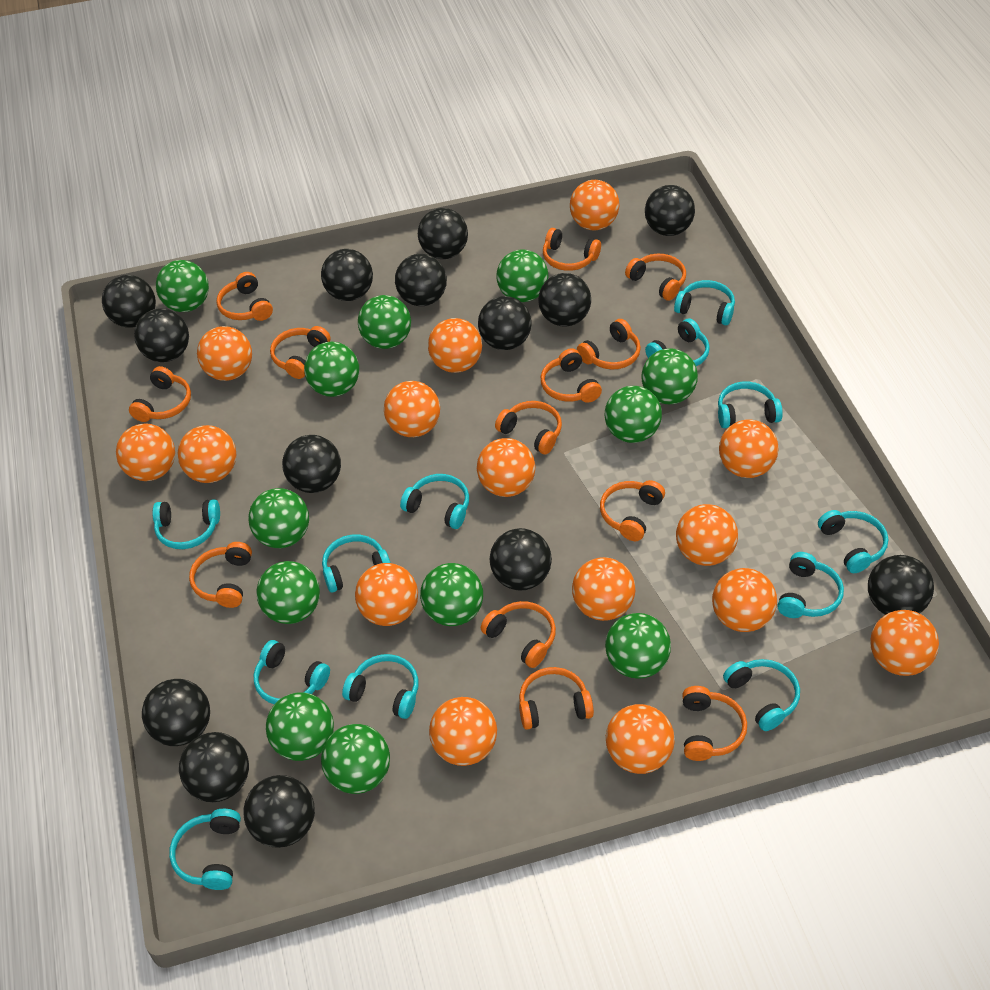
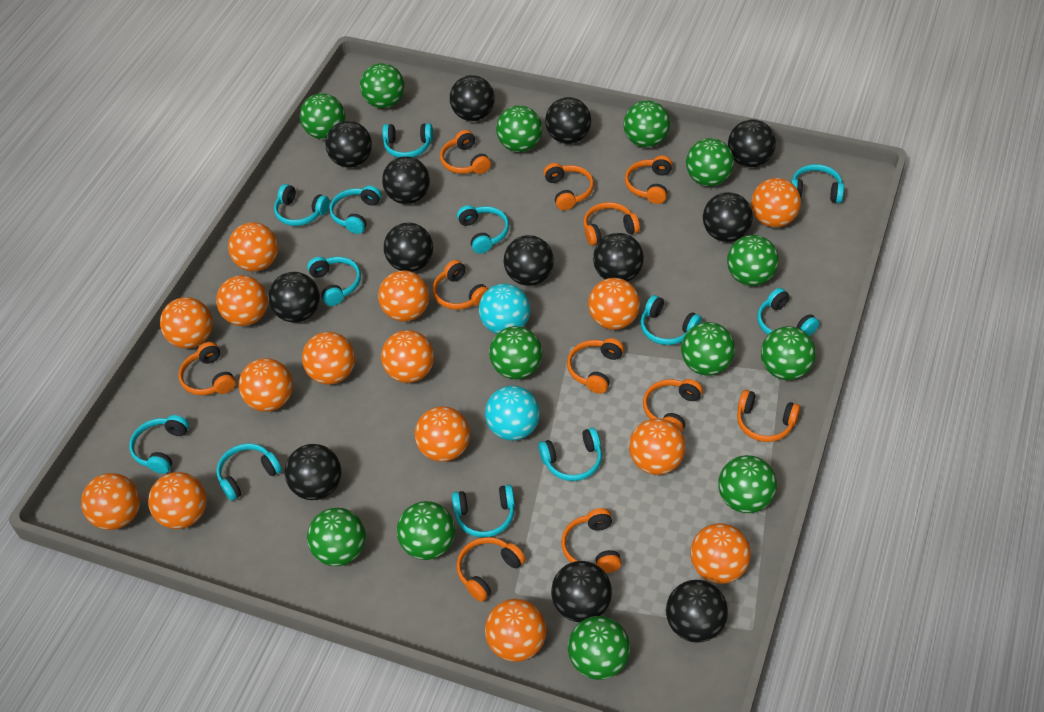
black ball: [102,275,156,328] [134,309,189,362] [142,679,210,746] [179,732,249,802] [244,775,315,848] [282,435,341,493] [321,249,373,301] [395,254,447,306] [418,208,468,259] [478,296,531,350] [490,528,552,591] [538,273,591,327] [645,185,695,236] [868,555,934,615] = 14 -> [268,272,320,323] [284,444,341,500] [325,121,372,168] [382,156,430,204] [384,223,433,272] [450,75,495,121] [504,235,554,286] [545,97,591,144] [551,561,612,622] [593,233,644,281] [666,580,728,643] [703,192,753,242] [728,119,776,167] = 13
green ball: [156,260,209,312] [248,488,309,548] [256,561,320,624] [266,692,334,761] [304,342,359,397] [321,724,390,794] [358,295,411,349] [420,563,483,626] [497,249,548,302] [605,386,662,443] [605,613,671,679] [641,348,698,404] = 12 -> [300,93,345,139] [307,508,366,566] [360,63,405,109] [397,501,455,560] [489,326,542,379] [496,105,542,152] [568,616,630,680] [624,100,670,148] [681,322,735,376] [686,138,734,186] [718,455,777,513] [727,235,779,286] [761,326,816,380] = 13
orange headphones: [129,366,191,422] [189,542,252,608] [216,272,273,321] [270,326,331,379] [481,601,556,668] [495,401,562,454] [519,667,594,730] [541,348,602,403] [543,228,601,271] [577,319,641,370] [600,480,665,541] [625,254,686,301] [682,686,747,761] = 13 -> [178,342,236,395] [433,260,488,310] [440,130,491,174] [456,537,526,602] [544,163,594,210] [561,508,621,573] [567,338,624,394] [583,202,640,246] [625,156,673,204] [643,379,703,433] [737,390,800,442] = 11
turquoise ball: none = 0 -> [479,284,530,334] [485,386,540,441] = 2

